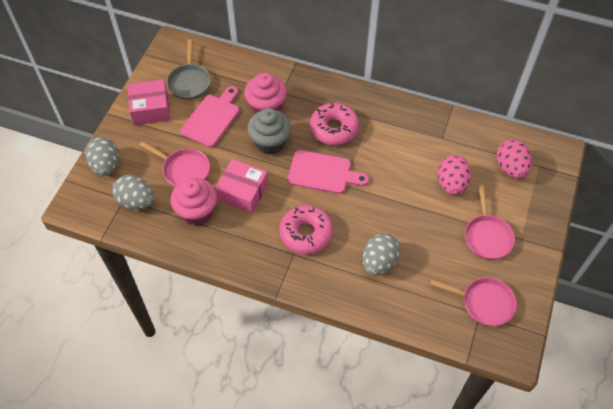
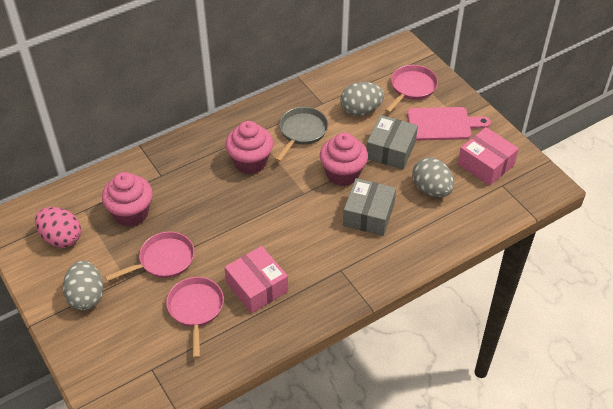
grey box: none = 0 -> [343,178,396,236] [367,115,418,169] = 2
grey cupcake: [247,108,291,155] = 1 -> none = 0
pink cupcake: [171,178,217,225] [244,73,287,114] = 2 -> [102,172,153,227] [225,121,273,174] [320,133,368,186] = 3
pink cutting board: [180,86,239,147] [287,150,369,194] = 2 -> [407,107,491,141] = 1
pink donut: [279,205,333,255] [310,103,359,145] = 2 -> none = 0
pink egg: [438,155,471,195] [496,139,532,179] = 2 -> [35,207,81,248] = 1

